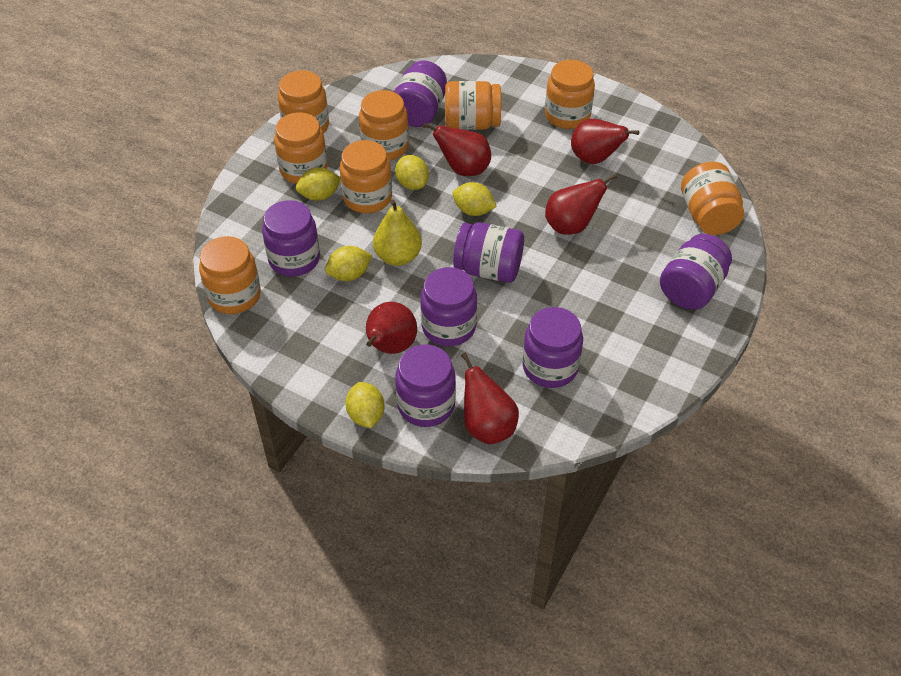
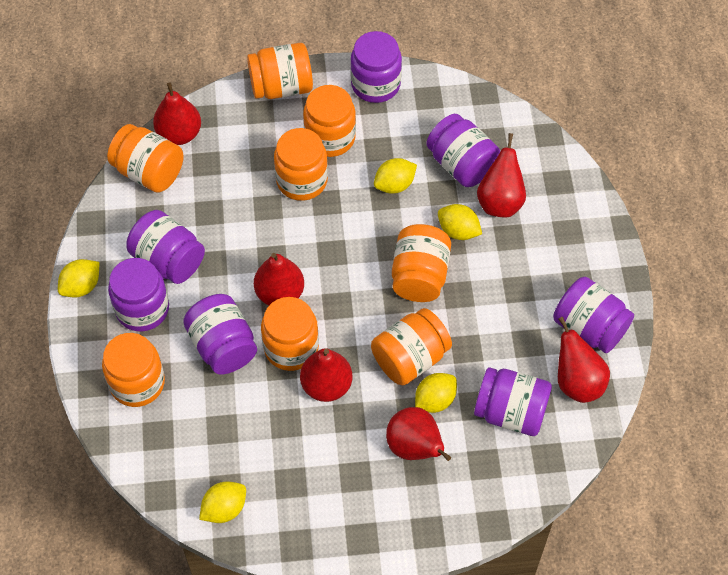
red pear: [366,302,417,354] [423,123,491,176] [461,353,519,444] [545,174,618,235] [571,119,639,164] = 5 -> [153,82,201,145] [254,253,304,305] [300,348,352,402] [386,407,451,461] [477,133,526,218] [558,317,610,403] = 6
yellow pear: [373,199,422,266] = 1 -> none = 0

